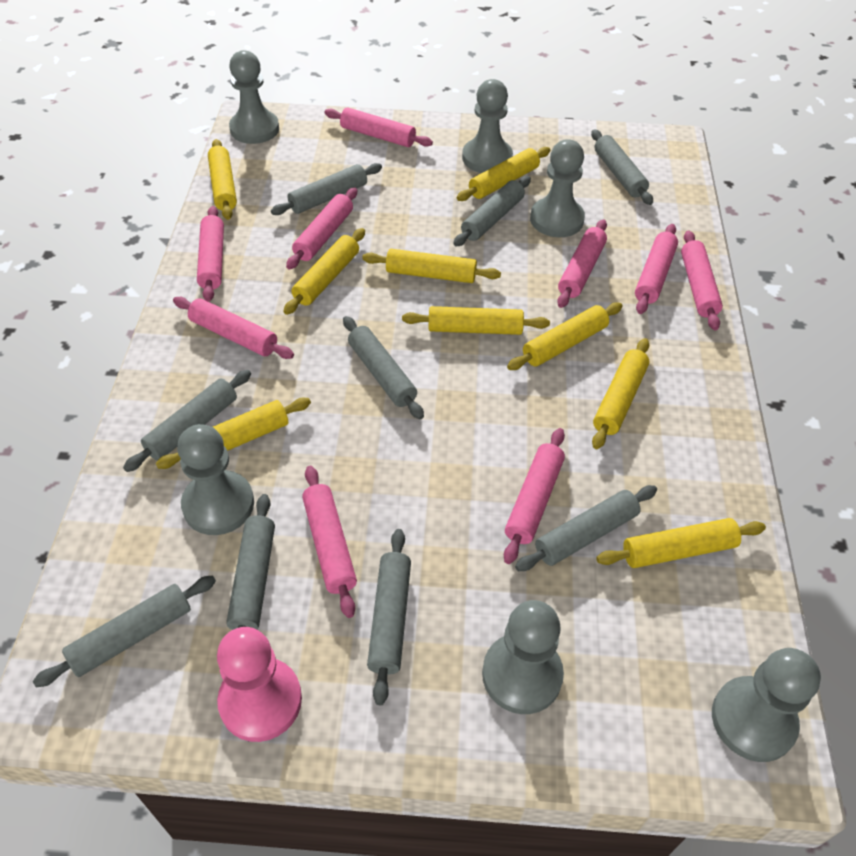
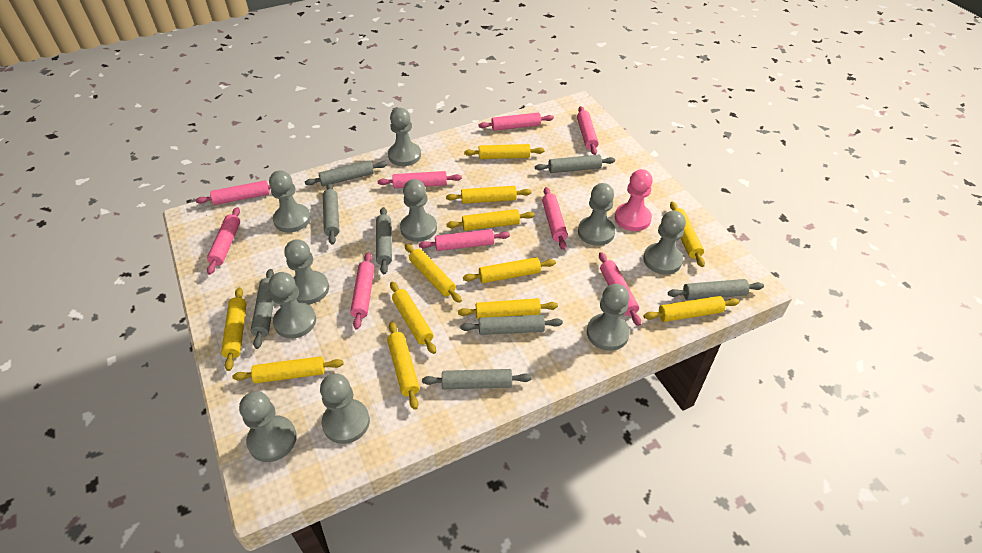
grey pawn: [177,424,254,535] [229,50,279,144] [462,79,513,173] [482,600,564,714] [530,139,585,237] [712,648,821,762] = 6 -> [239,391,297,462] [269,170,311,232] [269,272,316,339] [284,239,329,304] [320,374,370,444] [388,108,421,166] [400,179,437,242] [578,183,615,246] [587,284,630,351] [643,211,686,274] = 10
grey rolling pin: [33,576,216,687] [123,370,251,472] [226,494,275,630] [271,163,382,215] [343,316,424,419] [367,529,411,705] [453,176,531,247] [515,485,657,571] [591,129,653,205] = 9 -> [251,269,274,349] [305,161,387,186] [323,183,340,245] [376,207,392,274] [422,369,532,389] [460,315,563,335] [535,155,615,173] [668,279,764,300] = 8
yellow rolling pin: [156,398,311,469] [208,139,237,220] [283,228,365,315] [362,249,501,283] [402,306,550,335] [457,147,550,201] [507,303,622,370] [592,338,649,449] [596,518,766,568] = 9 -> [221,287,247,371] [232,356,344,383] [387,322,420,410] [390,282,436,354] [405,244,462,303] [446,186,532,204] [447,209,535,231] [458,298,558,320] [463,257,556,283] [464,144,544,159] [644,296,740,322] [670,201,705,267] = 12

